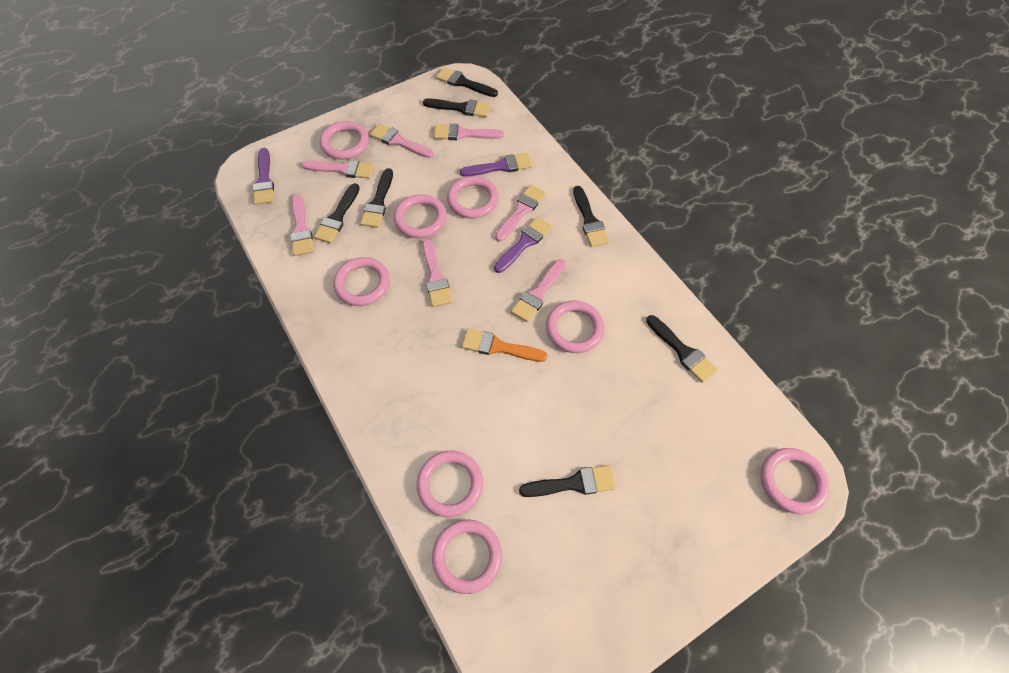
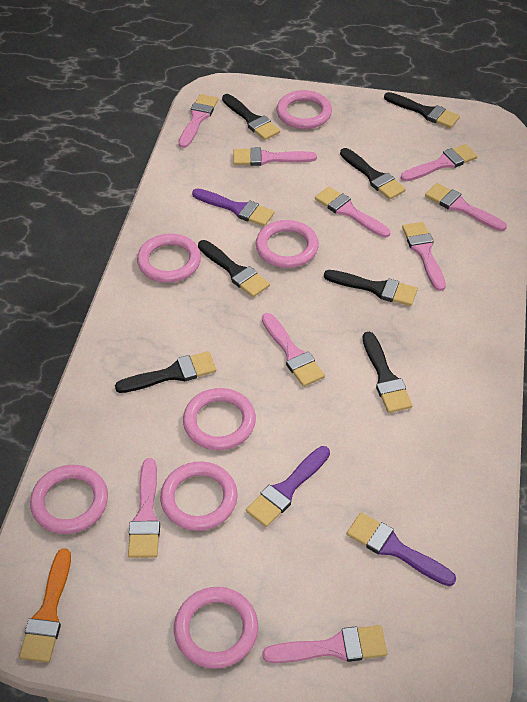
pink brush: [290,194,314,256] [301,160,374,179] [370,123,434,158] [423,239,452,307] [434,124,504,140] [495,185,546,242] [511,259,566,322] = 7 -> [128,458,160,558] [179,94,218,148] [233,147,317,166] [262,313,325,387] [262,625,387,663] [315,186,390,238] [401,144,477,181] [402,222,446,291] [425,183,507,231] = 9
pink ring: [320,121,369,160] [334,257,390,306] [394,194,447,238] [417,450,483,517] [432,520,502,594] [447,176,499,219] [546,300,605,353] [761,448,830,514] = 8 -> [30,465,108,534] [137,234,201,283] [160,461,238,531] [174,587,258,669] [183,388,256,450] [256,220,319,268] [277,90,332,129] = 7

